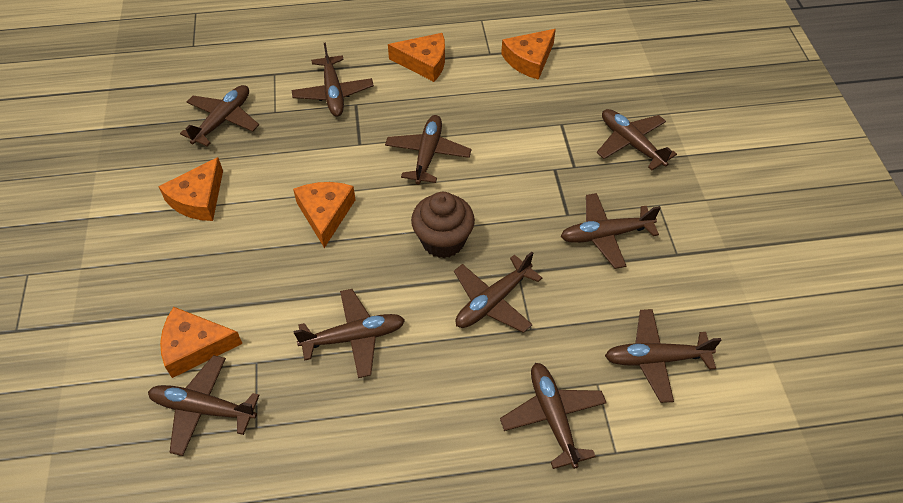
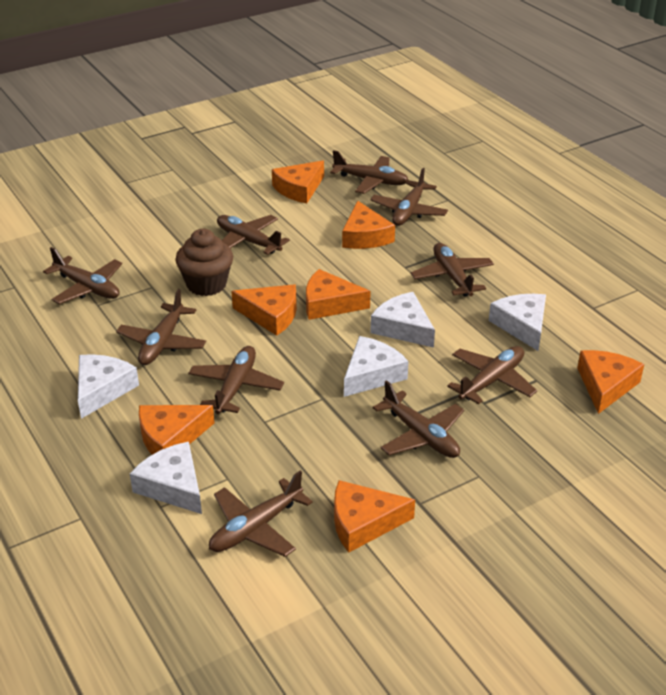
orange cheese: [158,157,223,221] [160,307,243,378] [293,182,356,248] [388,33,445,82] [501,29,556,80] = 5 -> [139,405,215,455] [232,284,297,336] [272,161,324,203] [306,269,371,320] [334,480,415,553] [342,201,395,249] [577,350,644,414] = 7
white cheese: none = 0 -> [78,354,139,419] [130,442,202,514] [344,336,409,397] [370,292,435,348] [489,294,546,351] = 5

